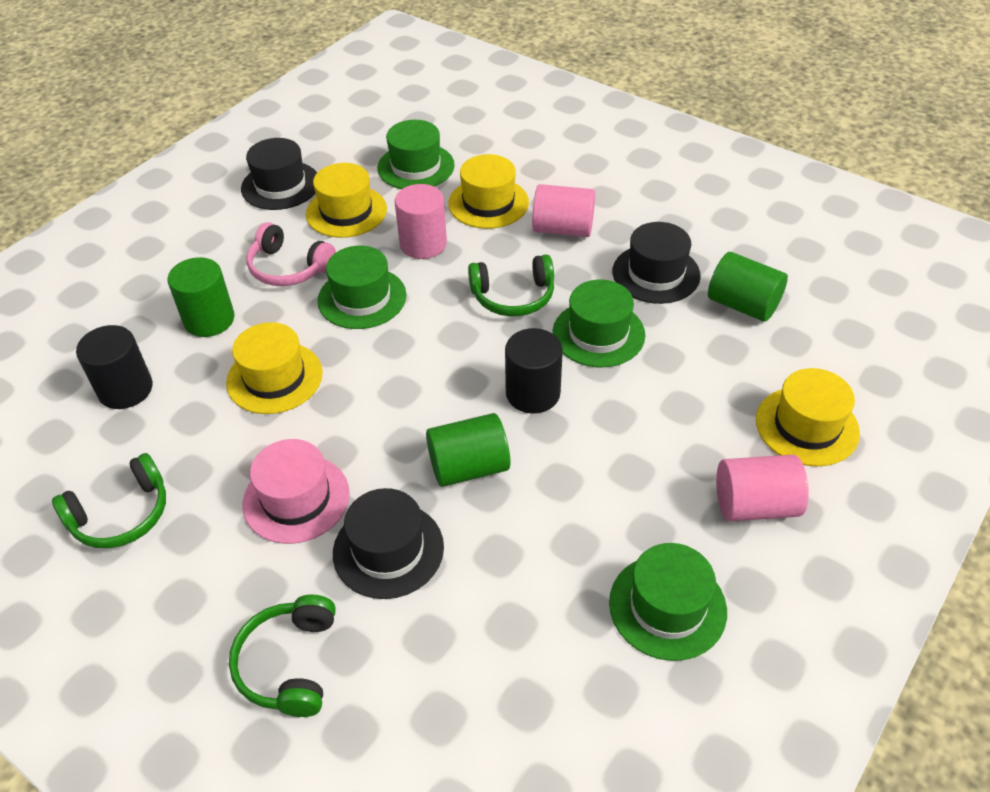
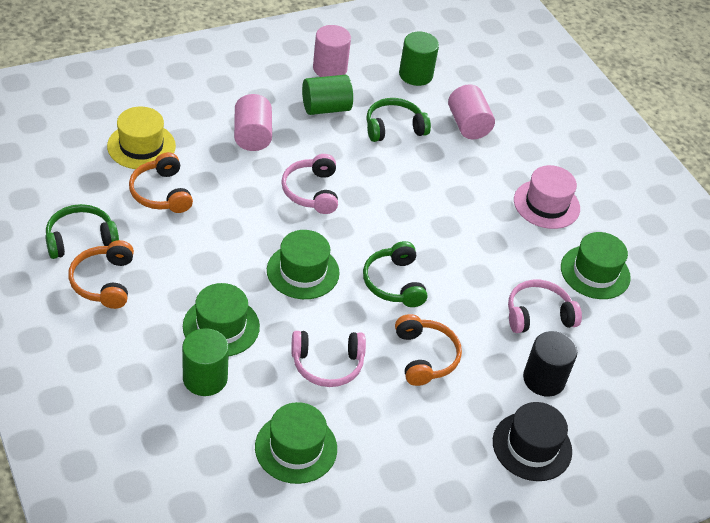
black cylinder: [76,325,153,409] [505,328,563,414] = 2 -> [523,331,577,397] = 1
black hat: [241,138,317,210] [333,488,444,599] [613,222,701,304] = 3 -> [493,402,572,481] = 1
orange headphones: none = 0 -> [68,240,134,309] [129,152,193,213] [395,314,462,386] = 3
pink headphones: [247,222,336,286] = 1 -> [281,154,338,214] [291,331,366,387] [508,280,582,333] = 3
yellow hat: [226,322,323,414] [306,163,387,238] [448,154,529,229] [756,368,860,466] = 4 -> [107,106,176,169] = 1

